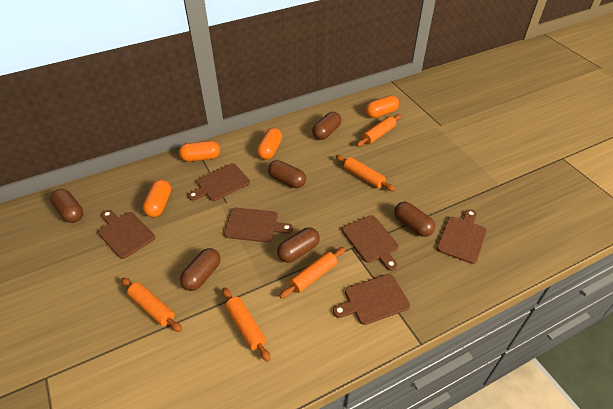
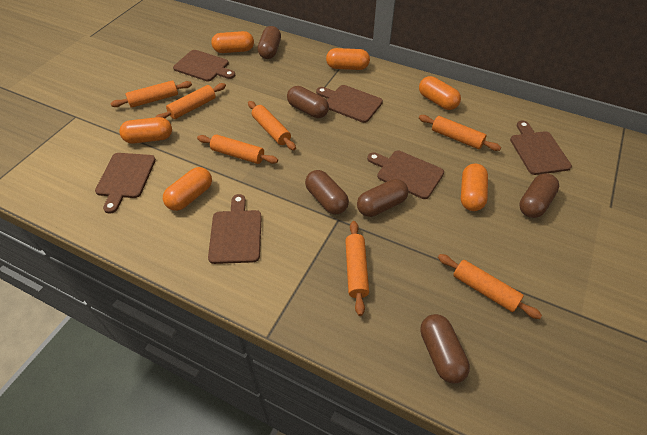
orange capsule: [142,180,171,217] [179,141,220,162] [257,128,282,160] [366,95,399,118] = 4 -> [119,117,172,143] [163,167,212,211] [211,31,254,53] [326,48,370,70] [419,76,461,110] [461,164,488,211] = 6
orange rolling pin: [121,278,182,332] [222,287,270,362] [279,247,346,299] [336,155,395,191] [357,114,401,147] = 5 -> [110,81,192,108] [156,83,226,119] [197,134,278,164] [248,101,296,150] [345,221,369,316] [419,115,501,151] [438,254,542,319] = 7

